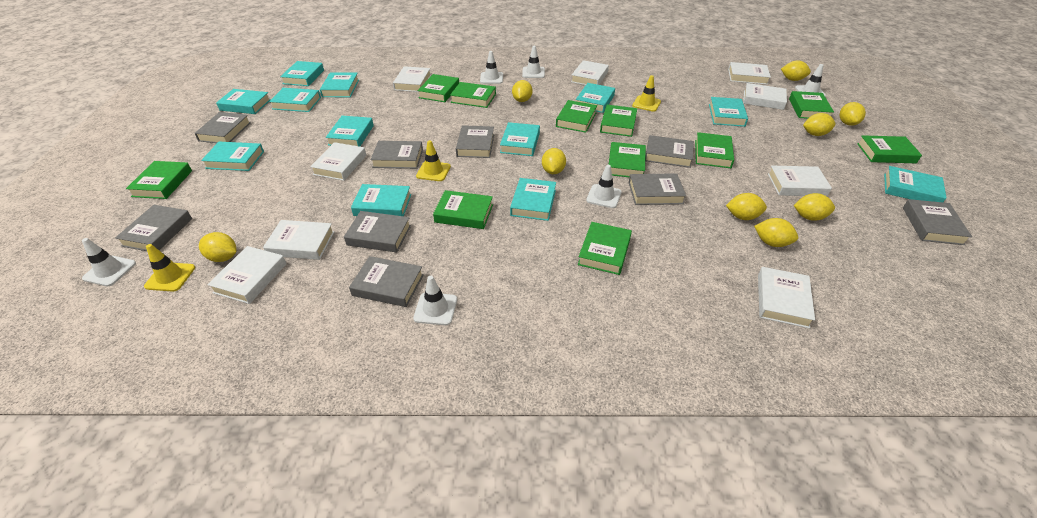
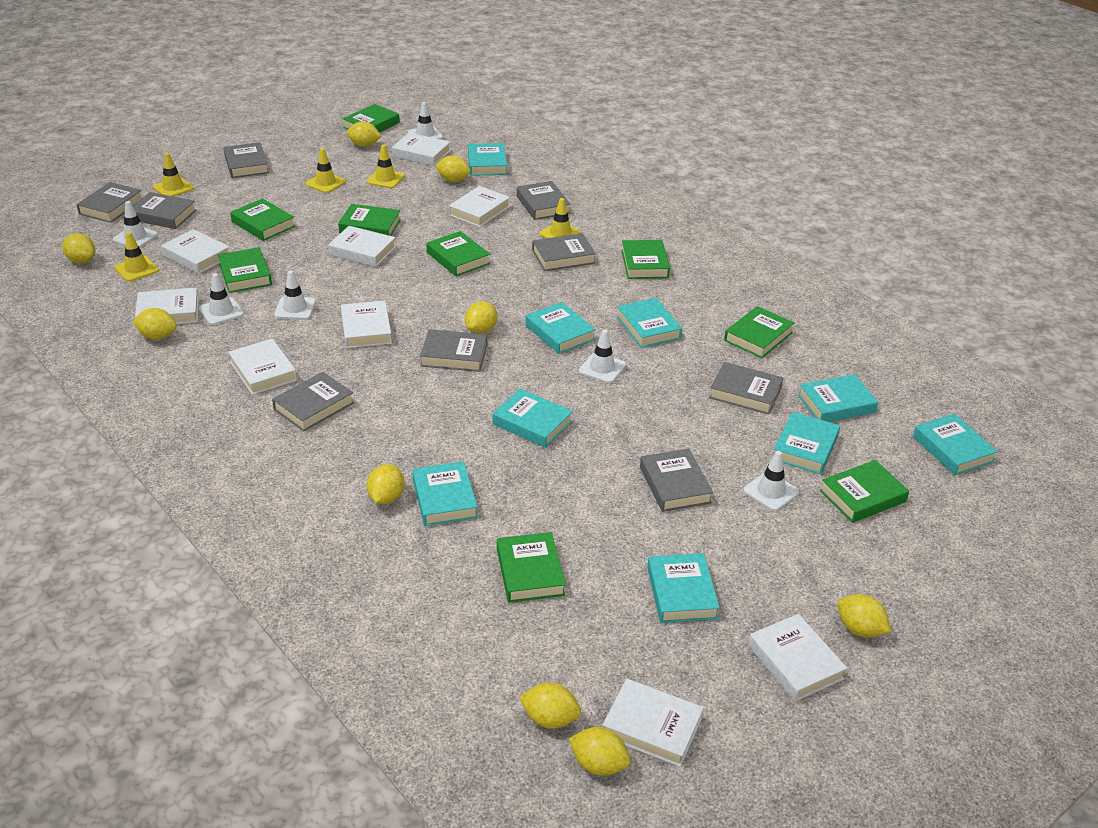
green book: [126,161,192,199] [417,74,459,102] [433,190,493,229] [450,82,496,108] [556,100,597,133] [578,222,632,275] [600,105,637,137] [609,142,646,177] [695,132,734,168] [789,91,834,119] [857,135,922,163] = 11 -> [218,247,272,293] [230,198,295,241] [338,204,401,236] [342,104,400,133] [426,231,490,276] [497,532,566,603] [621,240,670,279] [724,306,794,358] [820,460,909,523] = 9
turquoise book: [201,142,264,171] [216,89,271,114] [269,88,321,112] [280,61,324,86] [320,72,359,97] [326,116,374,147] [351,184,411,216] [500,122,540,156] [510,178,556,221] [576,83,615,113] [709,97,748,127] [884,166,947,202] = 12 -> [412,461,478,526] [468,143,507,176] [492,389,573,448] [525,302,596,354] [617,298,682,348] [647,553,720,623] [774,412,840,474] [798,374,878,422] [913,413,998,476] = 9
yellow traffic cone: [144,244,195,292] [416,140,451,181] [632,75,661,112] = 3 -> [114,232,159,282] [153,153,194,196] [305,148,346,193] [367,144,405,188] [540,198,582,238] = 5

